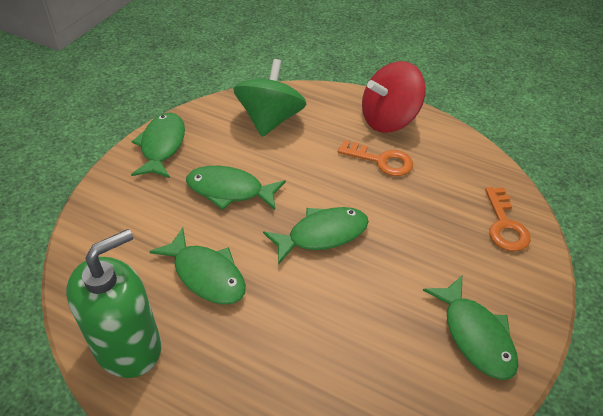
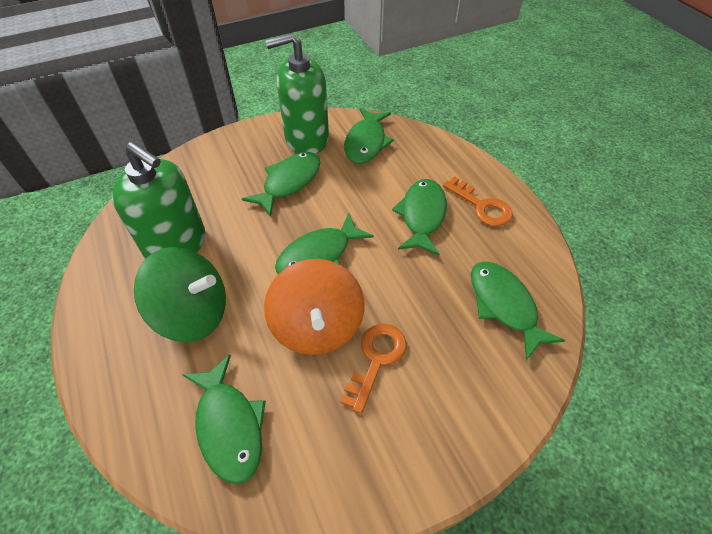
green fish: [131,113,185,178] [149,227,246,305] [186,166,286,210] [263,207,369,265] [423,276,519,380] = 5 -> [182,355,266,484] [242,152,321,217] [275,213,374,274] [344,108,394,164] [392,179,447,255] [471,261,565,360] = 6
green soap dispenser: [66,229,161,378] = 1 -> [112,142,205,259] [265,33,329,154] = 2
orange spinning top: none = 0 -> [264,259,364,355] = 1
red spinning top: [362,61,426,133] = 1 -> none = 0

